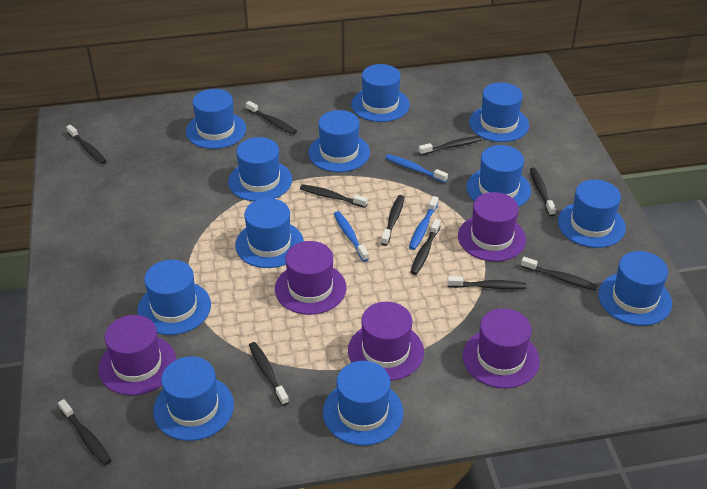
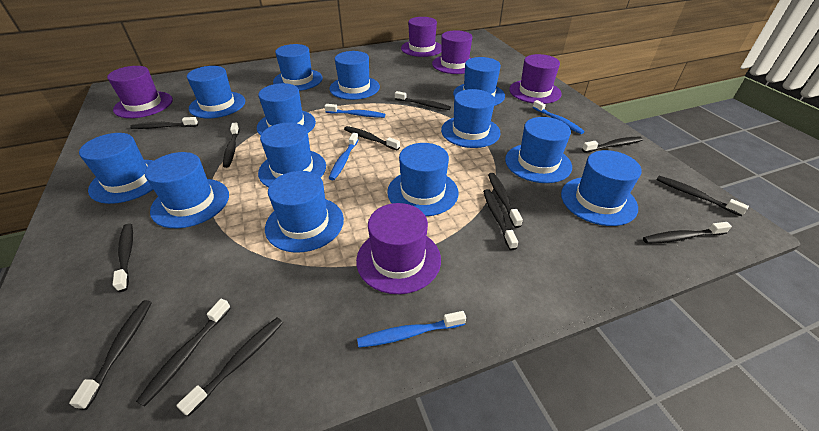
black toothbrush: [58,399,111,465] [66,125,106,164] [246,101,297,135] [249,342,289,406] [300,184,368,208] [381,195,404,246] [411,219,441,275] [419,136,482,155] [447,276,527,289] [521,257,598,291] [530,168,556,216] = 11 -> [69,300,152,410] [112,224,133,292] [130,117,198,129] [136,299,231,407] [176,318,283,416] [223,123,240,168] [344,126,400,150] [395,91,451,110] [483,189,518,250] [488,173,523,228] [582,136,643,153] [643,222,732,244] [656,176,749,216] = 13
blue hat: [137,260,211,335] [153,356,234,441] [186,89,246,149] [228,137,292,201] [235,198,304,268] [308,110,370,172] [323,361,403,446] [351,64,410,122] [466,145,531,207] [469,82,529,142] [558,180,626,248] [598,251,672,326] = 12 -> [79,133,153,204] [145,152,229,228] [187,66,245,118] [257,83,316,135] [258,122,326,187] [265,171,344,253] [273,44,323,91] [329,51,380,100] [387,143,459,216] [441,89,501,148] [453,57,505,106] [505,117,572,183] [561,150,642,226] = 13
blue toothbrush: [334,211,369,262] [385,154,448,183] [409,196,439,250] = 3 -> [325,104,385,118] [329,133,359,180] [357,311,466,348] [533,100,585,134] = 4

